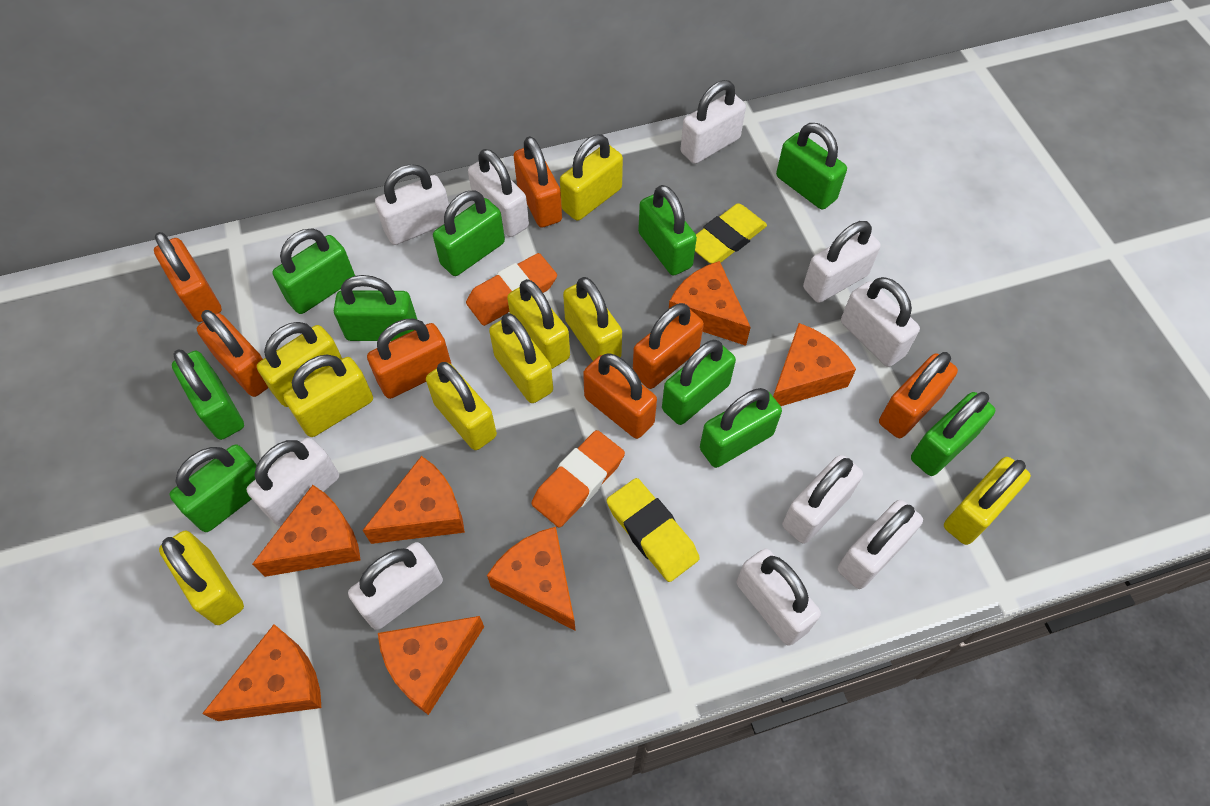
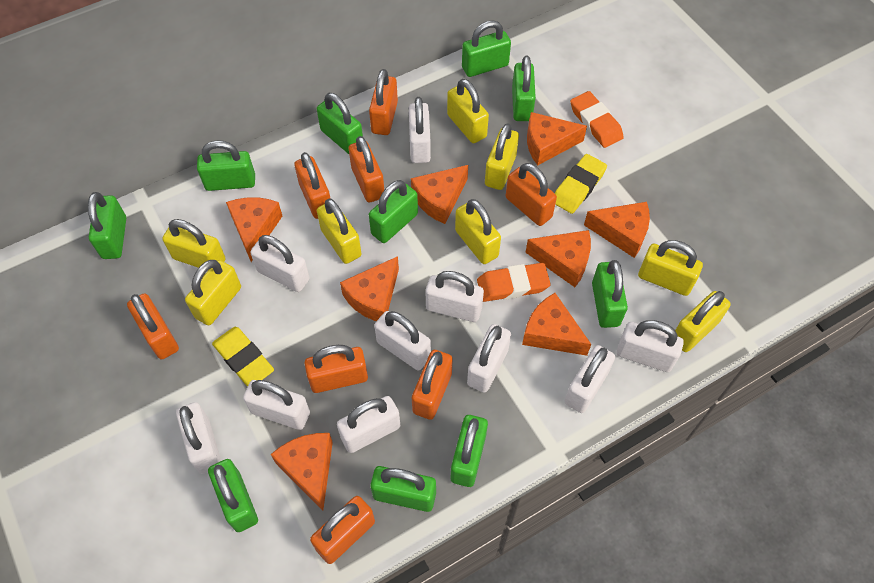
orange cheese: [202,624,321,721] [252,485,361,577] [362,456,465,544] [378,616,484,715] [487,527,576,631] [669,261,751,346] [773,323,856,406] = 7 -> [226,197,282,262] [271,433,333,511] [340,256,399,321] [411,165,468,224] [522,293,591,356] [525,230,591,287] [527,112,587,165] [584,202,650,258] = 8
orange padlock: [154,232,222,322] [197,310,269,397] [367,319,452,399] [514,136,562,228] [583,353,657,439] [633,303,704,389] [879,352,958,438] = 7 -> [127,293,179,359] [294,152,331,219] [304,345,368,393] [310,496,375,564] [349,136,384,202] [369,69,398,135] [412,350,453,420] [505,163,557,226] = 8
yellow padlock: [159,531,244,625] [257,322,342,407] [283,355,373,437] [426,362,497,450] [489,313,553,403] [507,279,570,369] [560,134,623,221] [563,277,622,361] [944,457,1031,545] = 9 -> [162,219,225,268] [185,260,241,326] [317,198,362,264] [447,79,489,143] [455,199,501,264] [485,123,519,190] [638,240,703,296] [675,291,731,352] = 8

